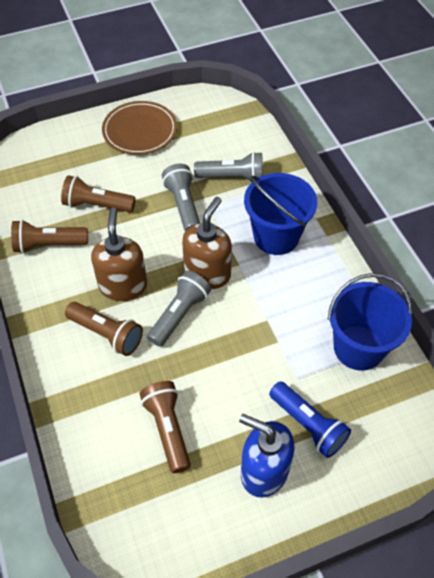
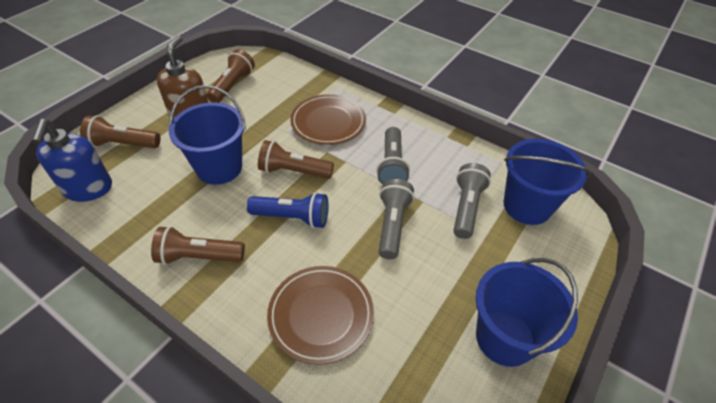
blue bucket: [244,173,317,255] [328,273,412,371] = 2 -> [169,85,246,185] [476,258,578,367] [504,139,590,225] = 3
brown plate: [102,101,177,155] = 1 -> [267,266,374,365] [290,94,366,145] = 2
brown soap dispenser: [91,208,147,301] [182,197,232,289] = 2 -> [157,36,209,119] = 1

